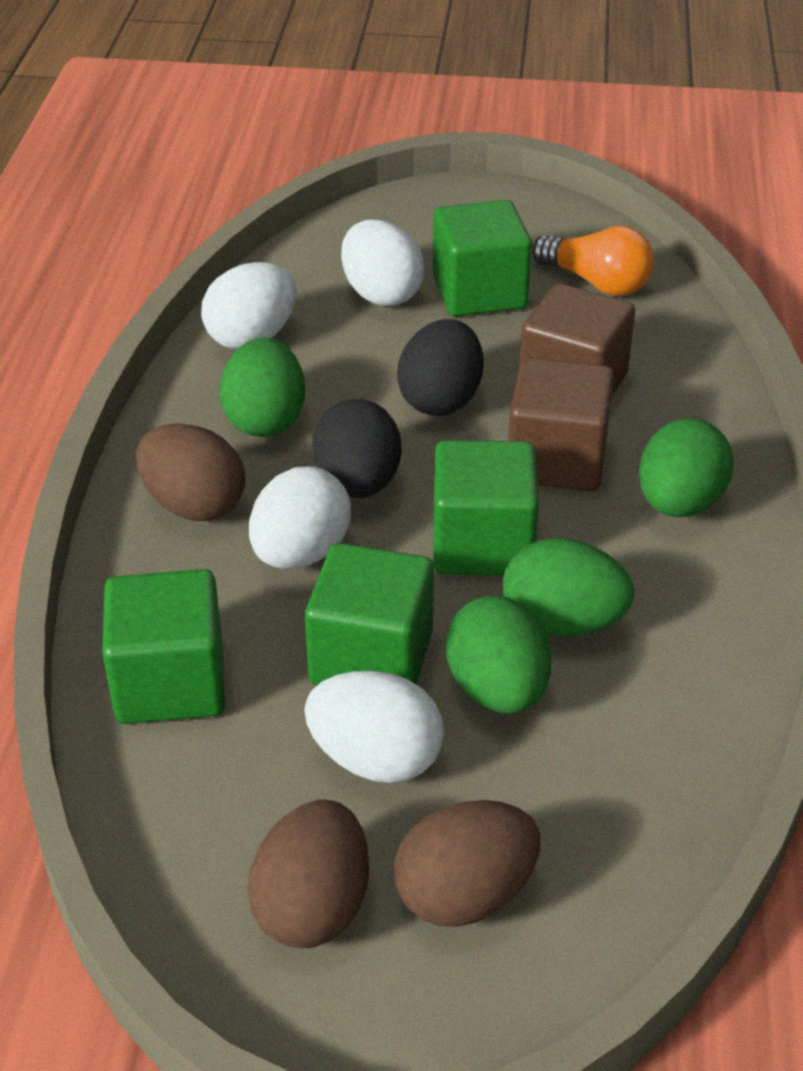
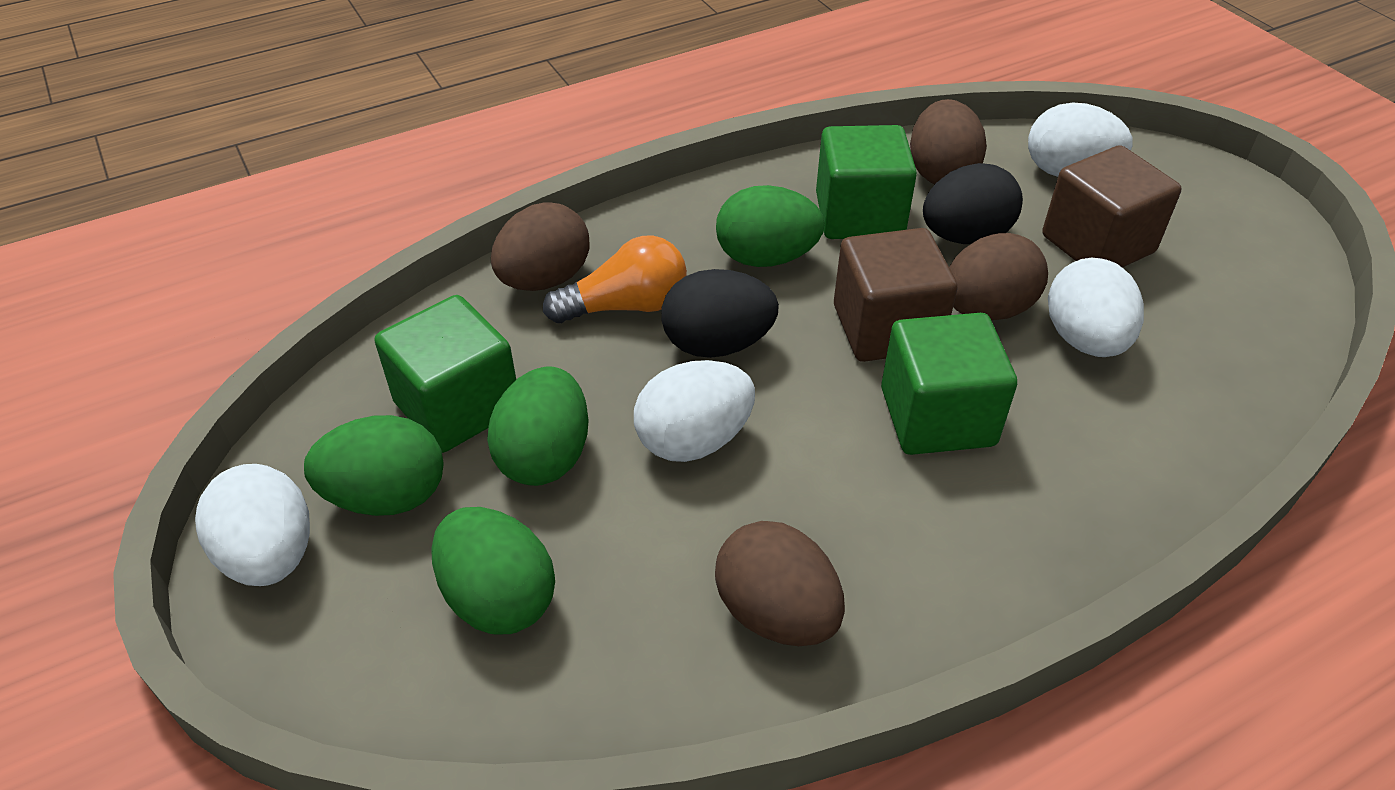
brown egg: [136,423,245,521] [247,800,369,948] [394,800,540,927] = 3 -> [491,202,589,291] [715,521,845,646] [910,99,987,184] [949,233,1048,320] = 4
green cube: [102,569,225,724] [305,543,434,686] [433,200,532,317] [433,440,539,575] = 4 -> [375,295,516,453] [816,125,917,239] [881,313,1017,455] = 3

